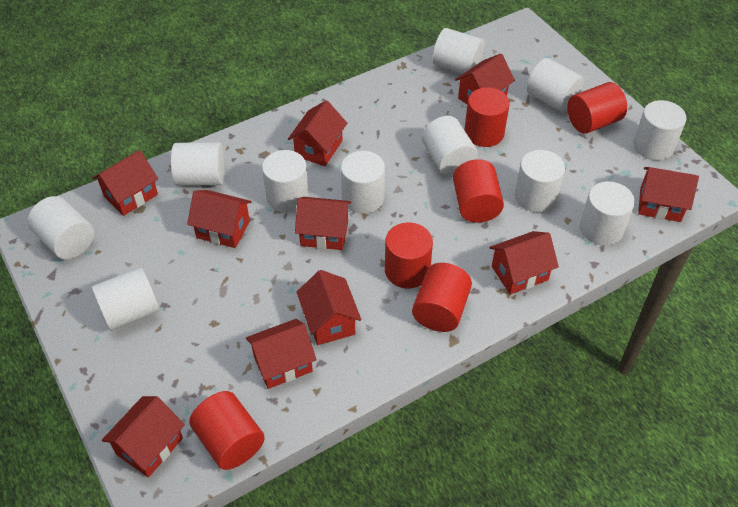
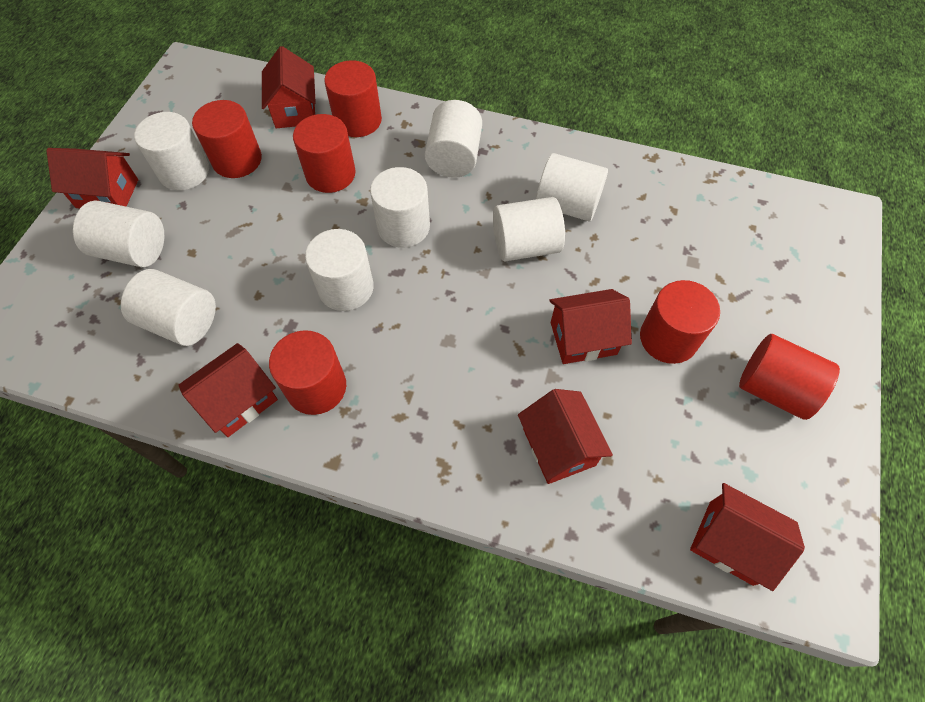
red house: [93,150,158,216] [102,396,185,477] [187,190,252,248] [246,319,316,389] [288,100,347,166] [295,197,351,250] [297,270,362,345] [455,54,515,104] [489,231,559,295] [638,167,699,222] = 10 -> [46,148,138,208] [178,343,278,437] [262,46,316,129] [518,389,613,484] [549,289,632,364] [690,483,805,591] = 6
white cylinder: [28,196,94,259] [92,267,159,331] [171,142,225,186] [262,150,309,213] [341,151,385,213] [422,116,478,176] [432,28,485,74] [515,150,565,212] [526,58,584,112] [580,181,635,246] [633,100,686,161] = 11 -> [73,200,164,267] [121,269,216,346] [134,112,209,191] [305,229,374,311] [370,167,430,248] [425,100,482,178] [493,197,565,261] [536,153,608,221] = 8

